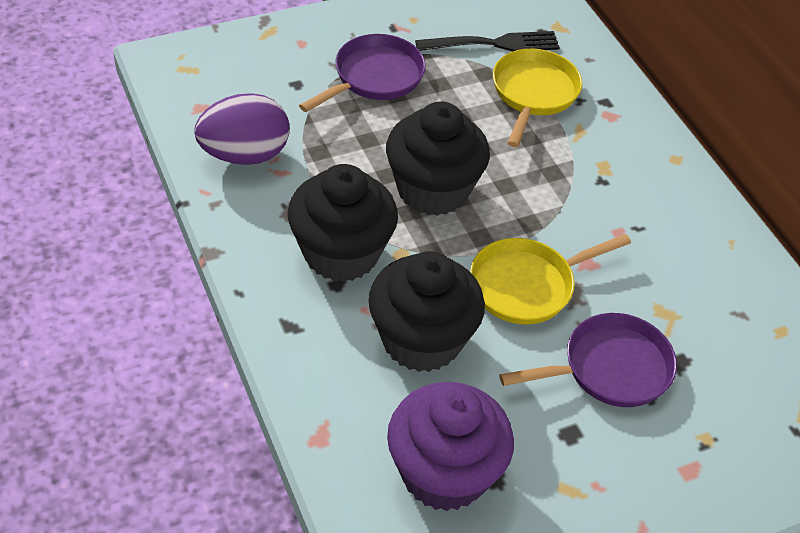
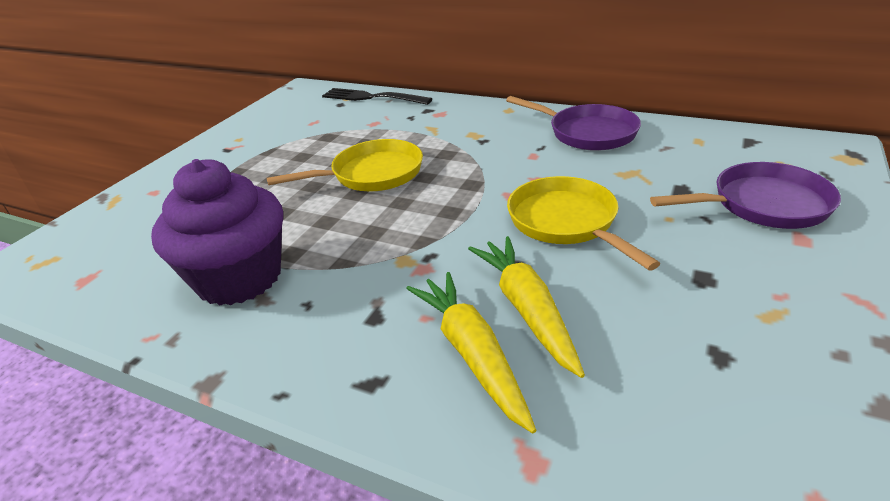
black cupcake: [288,164,398,282] [368,251,485,372] [386,101,490,216] = 3 -> none = 0
purple egg: [195,93,290,165] = 1 -> none = 0
yellow carrot: none = 0 -> [406,272,536,433] [468,236,585,378] = 2

